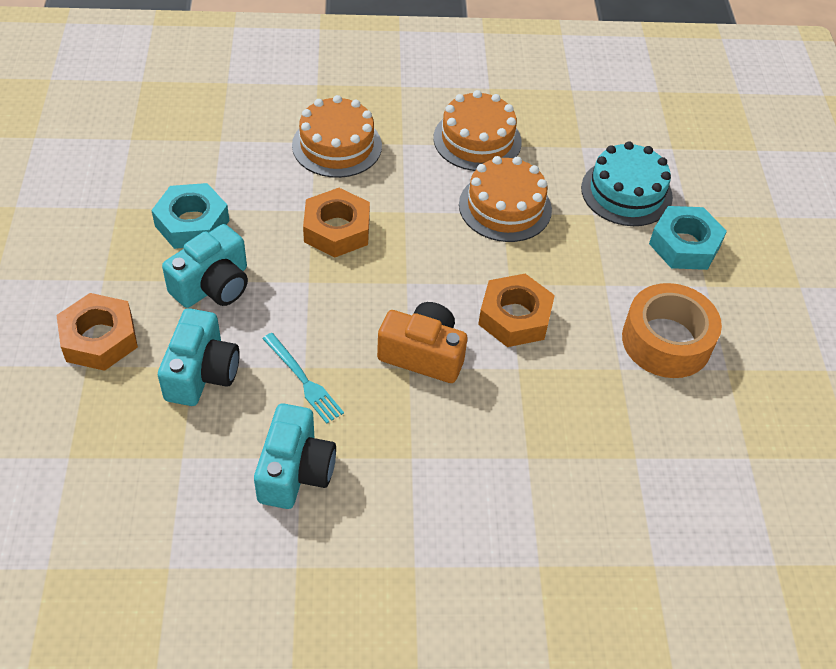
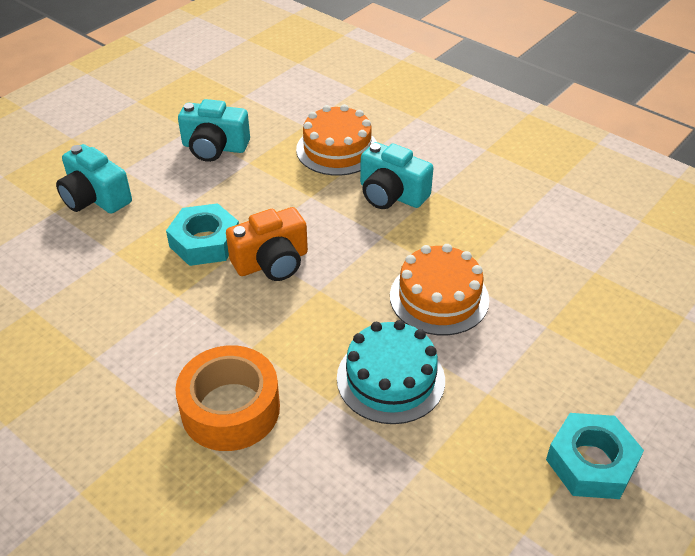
orange cake: [292,95,382,178] [433,90,522,171] [459,156,552,242] = 3 -> [296,104,377,176] [390,244,489,335] = 2
orange nut: [56,293,138,371] [303,188,370,257] [478,274,555,347] = 3 -> none = 0
turquoise fork: [262,333,344,424] = 1 -> none = 0

